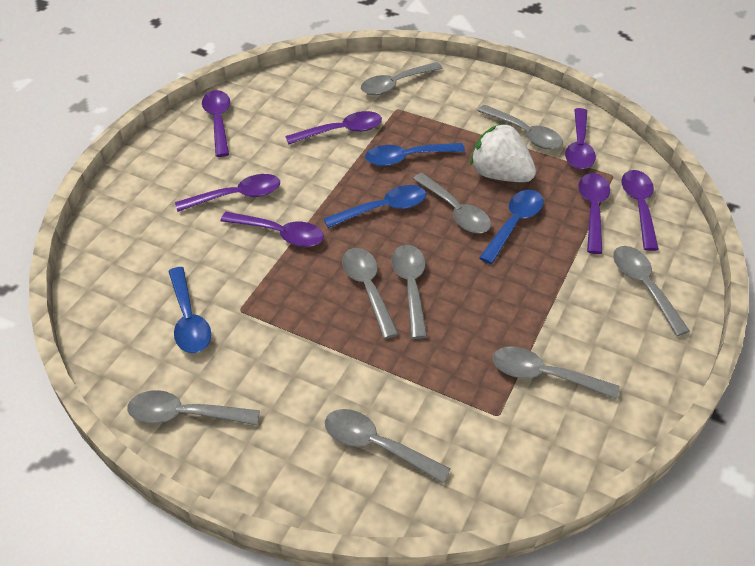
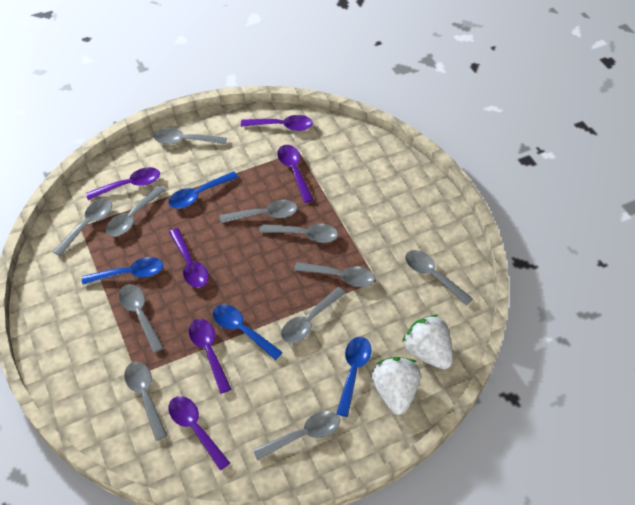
grey spoon: [127,390,260,425] [325,409,450,483] [342,248,399,339] [361,62,443,95] [391,245,427,339] [413,173,491,233] [478,105,563,149] [493,346,620,399] [613,246,690,336] = 9 -> [53,198,112,256] [106,186,166,236] [119,284,164,353] [124,362,167,441] [154,128,227,145] [220,200,297,223] [253,411,340,461] [259,224,338,243] [281,287,346,343] [294,262,375,287] [405,250,473,306] = 11
purple spoon: [175,174,280,212] [202,90,230,157] [220,212,324,247] [285,111,382,145] [565,108,596,169] [578,173,610,254] [621,170,659,251] = 7 -> [86,167,160,200] [168,396,230,470] [169,228,209,288] [189,319,231,394] [241,115,313,131] [277,145,314,203] = 6
white strawberry: [470,123,536,182] = 1 -> [372,357,421,415] [402,314,453,369] = 2

